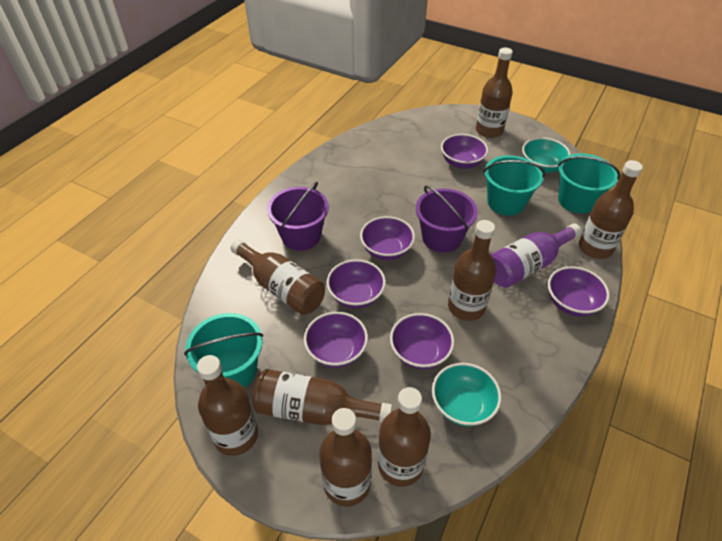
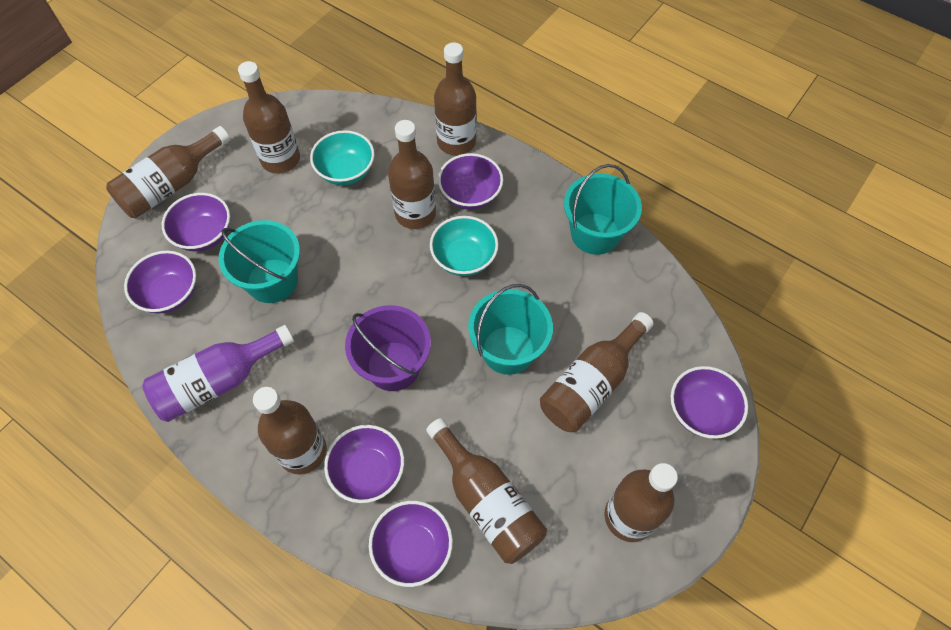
purple bucket: [267,182,329,251] [416,185,478,253] = 2 -> [345,305,431,391] = 1

